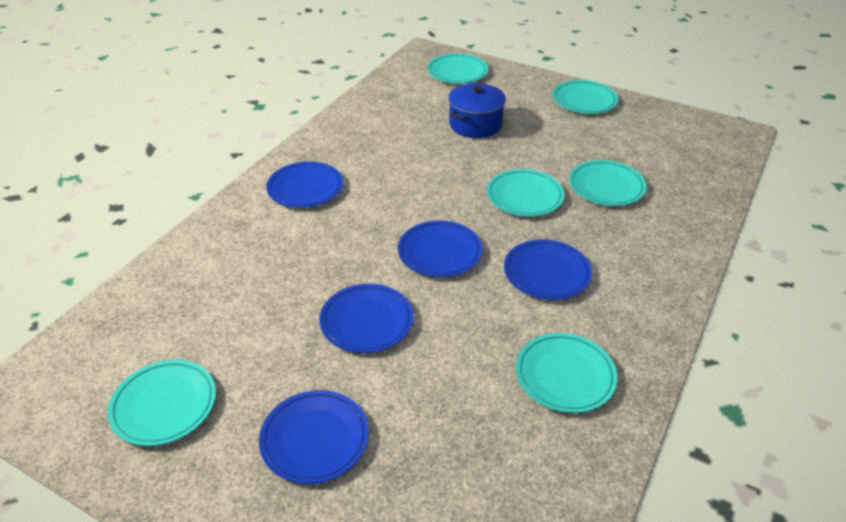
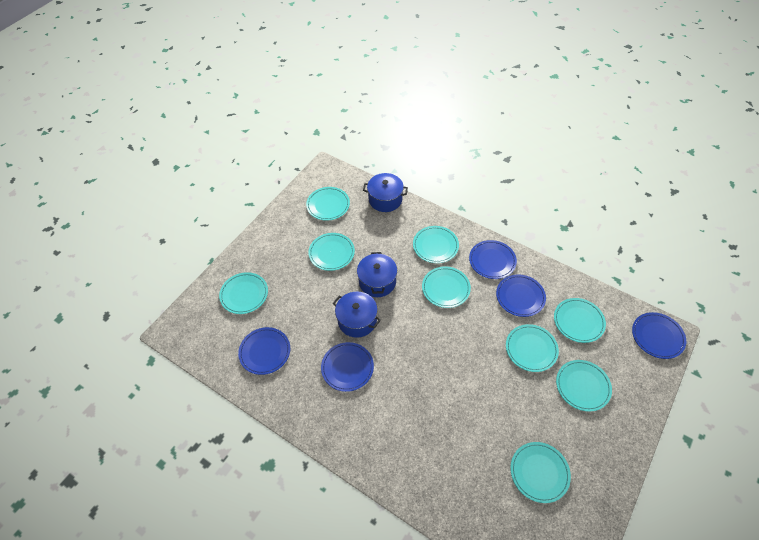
blue pot: [448,83,506,138] = 1 -> [333,292,381,338] [357,252,397,297] [363,173,408,212] = 3
turquoise plate: [108,360,216,446] [427,54,488,84] [487,169,564,217] [515,333,617,413] [552,80,618,114] [569,160,646,206] = 6 -> [219,272,268,314] [306,187,350,221] [308,233,355,271] [413,226,459,263] [422,266,471,308] [506,324,559,372] [510,442,571,503] [554,298,606,343] [556,360,612,412] = 9

